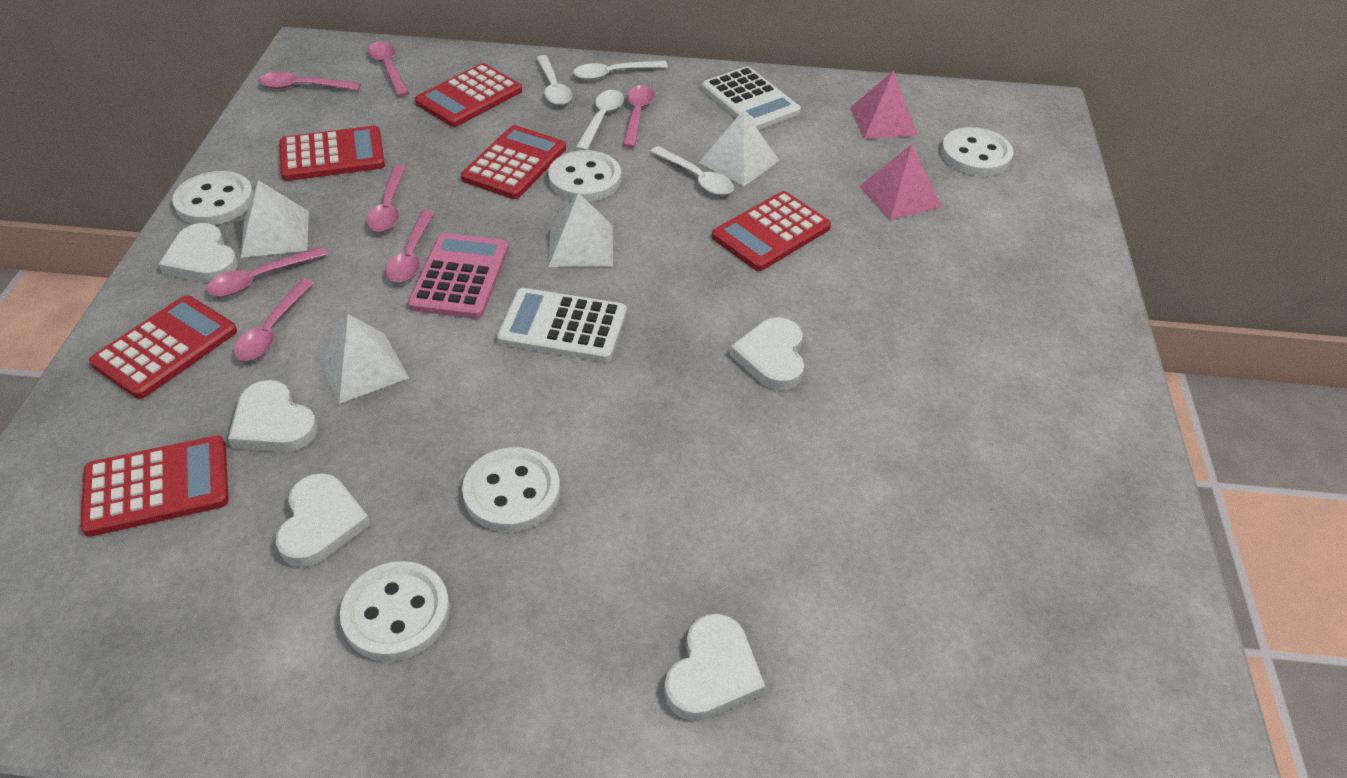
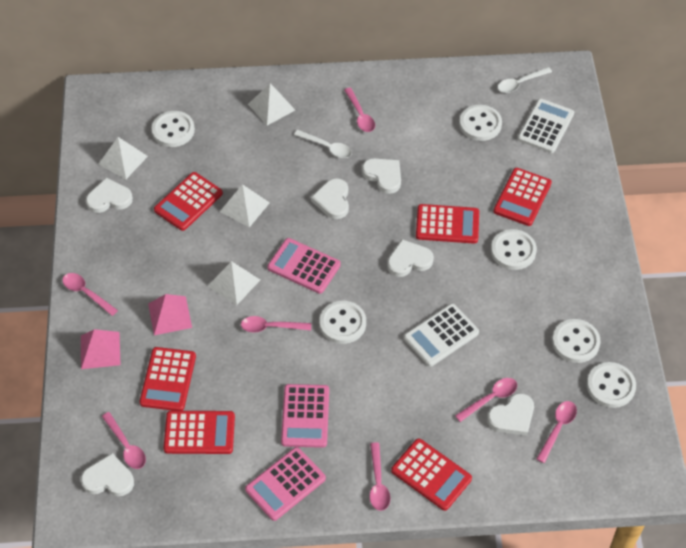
pink calculator: [408,233,509,319] = 1 -> [245,447,326,521] [267,238,341,294] [281,384,329,448] = 3
white button: [172,171,253,225] [340,561,450,662] [462,447,560,532] [548,150,621,202] [941,127,1013,176] = 5 -> [152,111,195,147] [319,301,366,344] [459,105,502,141] [491,229,537,270] [552,319,601,363] [587,362,636,408] = 6
white heart: [159,223,238,282] [228,380,318,452] [276,473,371,567] [664,614,765,721] [730,317,804,390] = 5 -> [81,453,134,496] [86,178,133,213] [311,178,349,219] [362,158,401,194] [387,239,434,277] [487,393,534,436] = 6
white spoon: [536,55,572,105] [573,60,668,80] [575,90,624,150] [650,146,734,195] = 4 -> [294,130,352,158] [498,67,552,93] = 2

